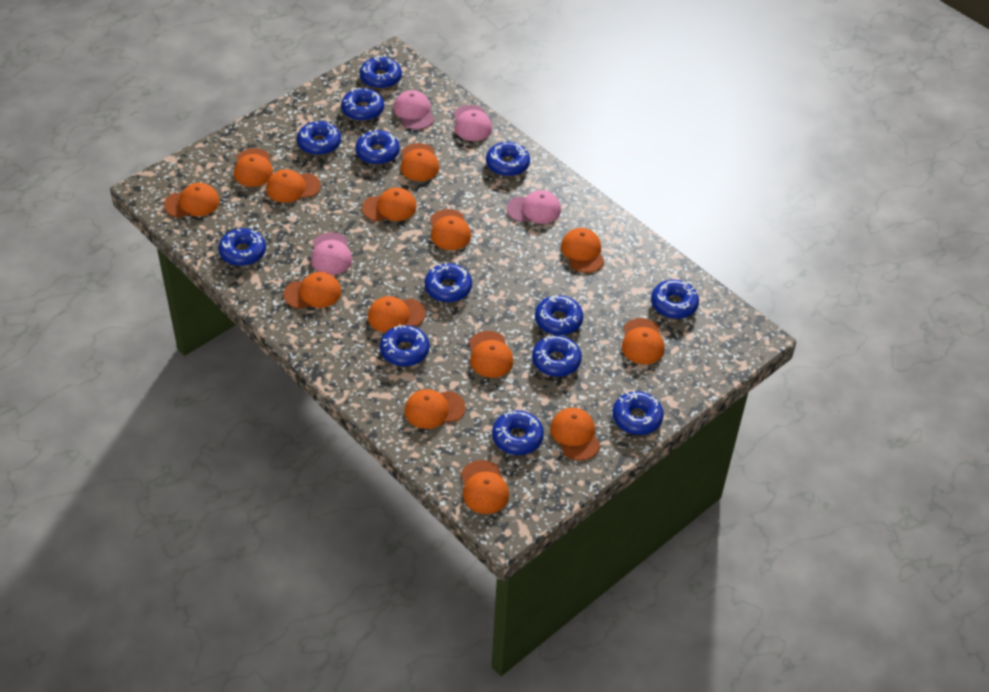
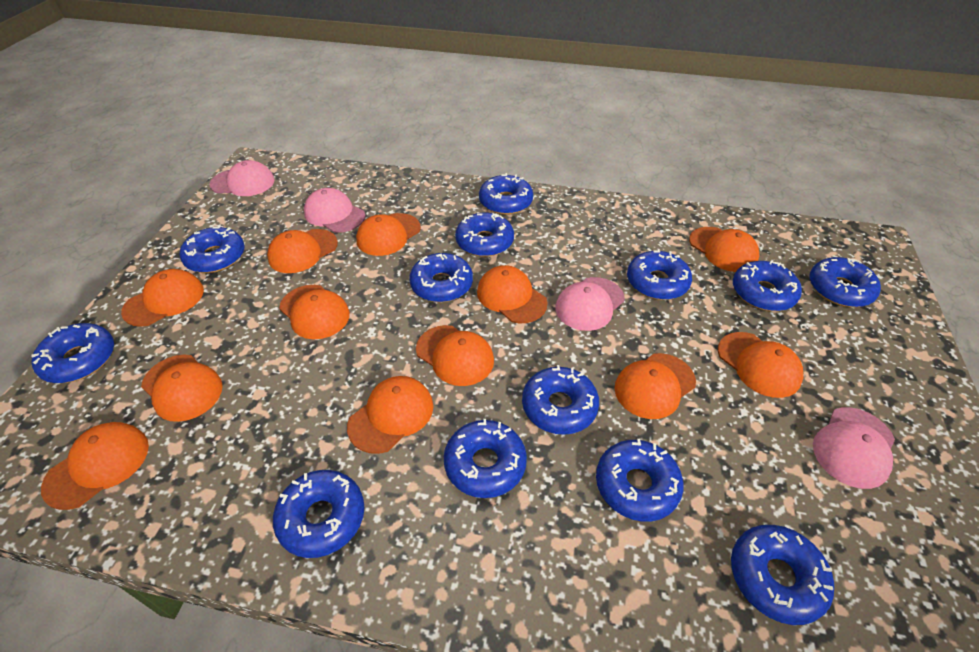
orange cap: [164,183,220,218] [234,148,273,187] [266,169,321,203] [283,272,341,309] [362,187,417,221] [368,296,426,333] [401,143,439,181] [405,389,466,429] [430,209,471,250] [461,460,509,514] [469,331,513,378] [550,408,600,461] [561,228,605,273] [622,318,665,365] = 14 -> [41,422,149,510] [121,269,204,327] [141,355,223,422] [267,229,338,273] [279,285,350,339] [347,376,433,454] [356,213,421,256] [416,325,494,386] [477,265,548,323] [614,353,696,419] [689,227,759,272] [718,332,804,398] = 12

